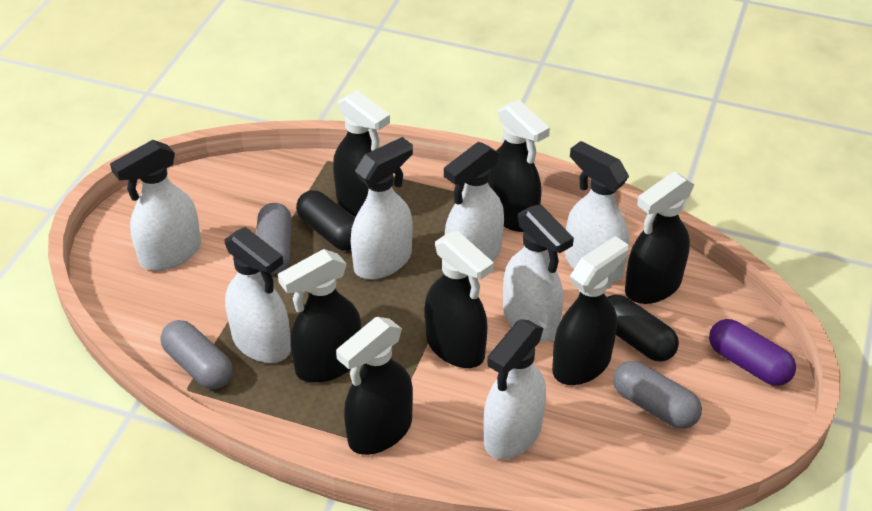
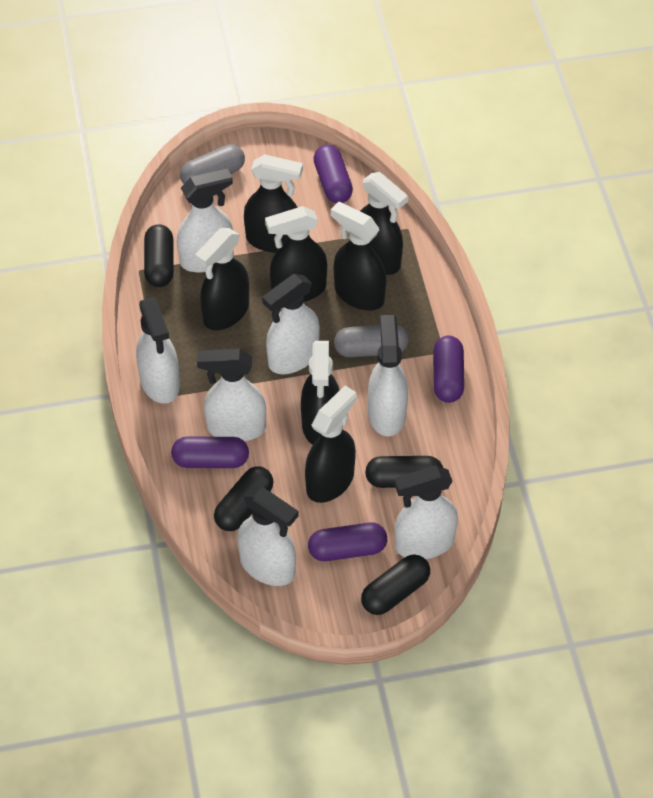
black capsule: [296,190,355,251] [607,294,679,362] = 2 -> [144,224,174,287] [214,466,273,531] [361,554,430,615] [365,456,443,488] = 4
grey capsule: [160,320,233,389] [256,203,292,274] [613,361,702,429] = 3 -> [180,144,245,184] [334,325,409,357] = 2
purple capsule: [709,319,796,386] = 1 -> [171,437,249,468] [308,523,387,561] [313,145,353,203] [433,336,464,403] = 4

